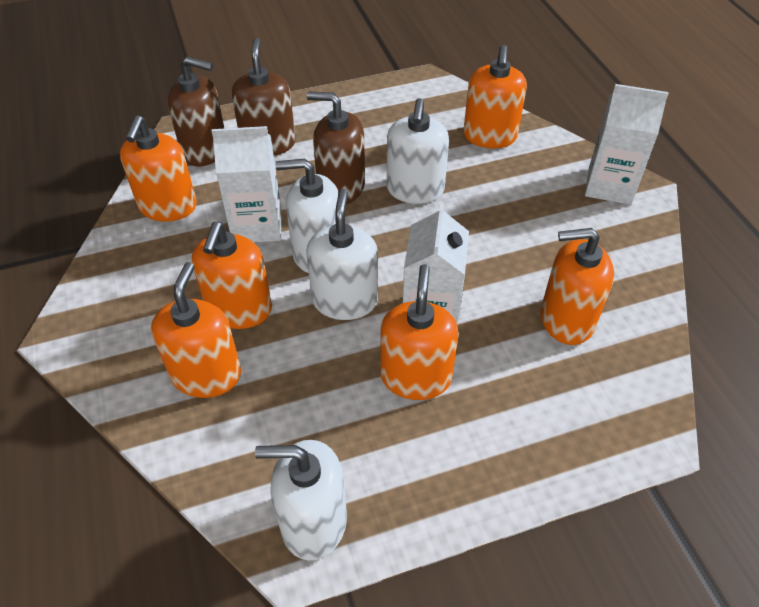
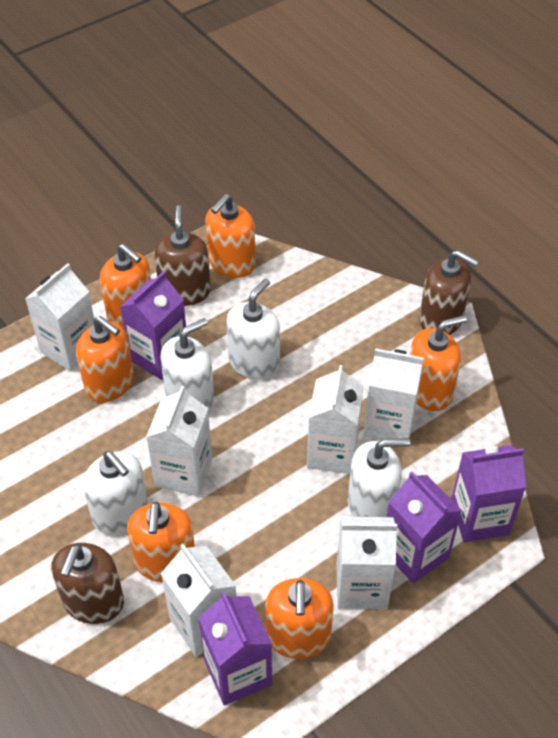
purple carton: none = 0 -> [120,271,186,380] [198,592,272,705] [387,472,462,584] [451,445,526,542] = 4
white carton: [212,126,281,242] [403,203,469,325] [585,84,669,205] = 3 -> [25,263,94,372] [146,386,212,497] [161,544,236,657] [307,365,364,474] [337,517,397,609] [363,348,424,440] = 6

